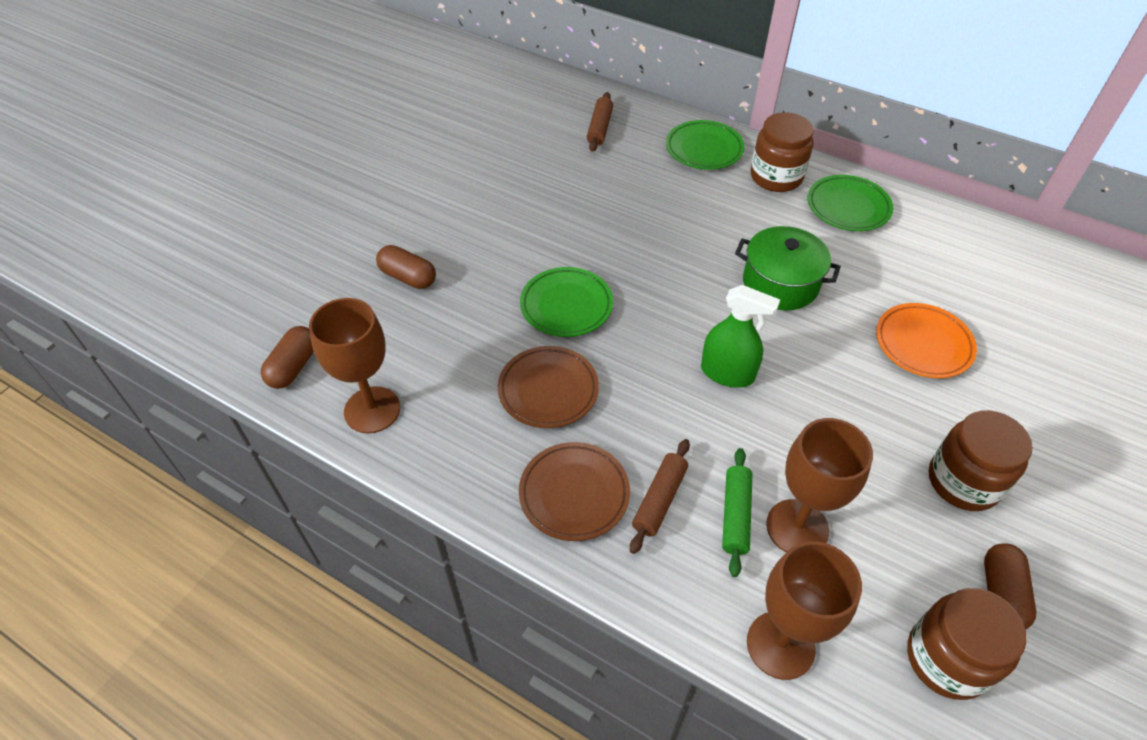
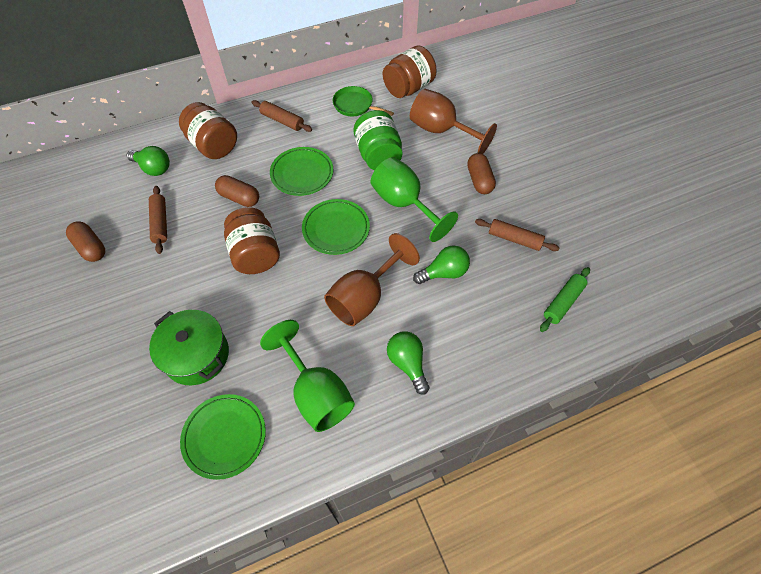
brown goblet: [309,298,400,433] [747,541,862,680] [766,418,873,552] = 3 -> [324,233,420,326] [410,89,497,154] = 2
brown plate: [498,346,599,428] [519,442,630,541] = 2 -> none = 0
brown rolling pin: [587,92,613,152] [630,439,690,554] = 2 -> [149,186,167,254] [252,100,312,132] [475,219,559,251] = 3
green goblet: none = 0 -> [260,320,355,432] [371,157,458,242] = 2
green jar: none = 0 -> [353,110,403,170] = 1
green light bulb: none = 0 -> [127,146,170,176] [387,331,429,395] [413,245,470,284] = 3
green pan: none = 0 -> [333,86,394,116] = 1
green spray bottle: [701,285,780,388] = 1 -> none = 0
orange plate: [876,303,977,378] = 1 -> none = 0

